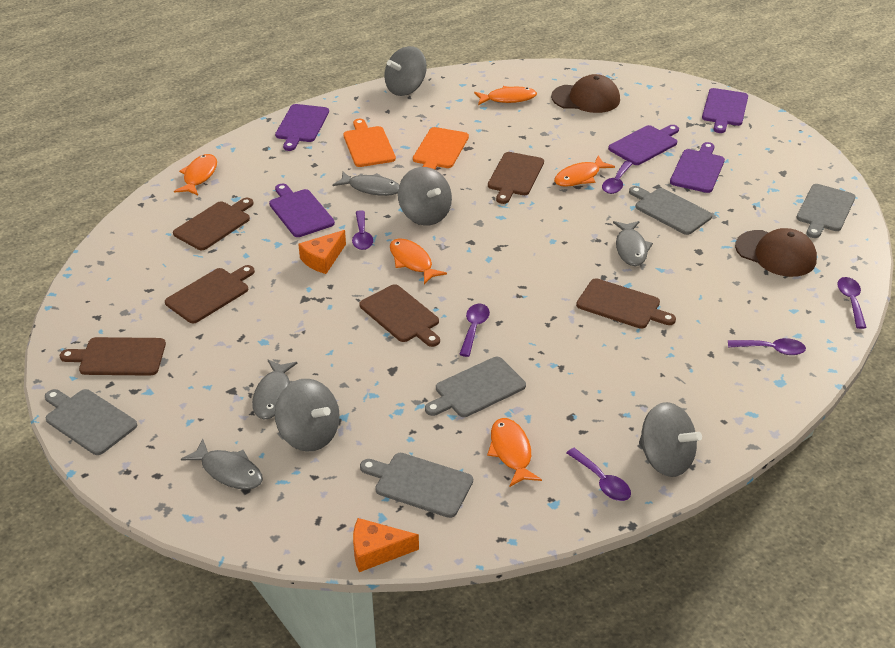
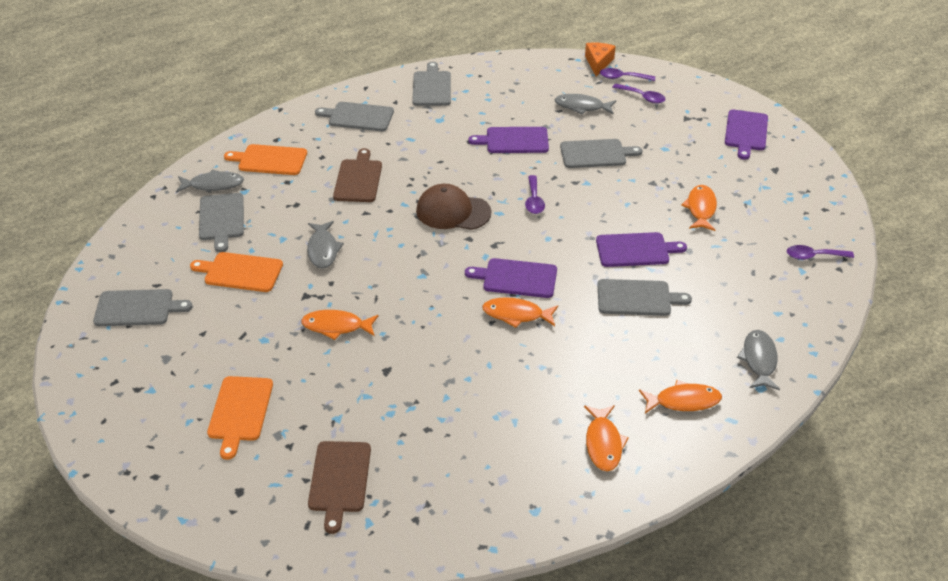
brown cap: [551,74,620,113] [735,228,817,277] = 2 -> [416,184,492,230] = 1
brown cutting board: [60,337,166,376] [165,265,255,323] [173,198,254,250] [359,284,440,347] [488,152,544,204] [576,278,676,329] = 6 -> [308,441,371,534] [333,148,382,202] = 2
grey cutting board: [45,389,137,455] [360,453,473,518] [425,357,526,417] [629,186,712,235] [796,184,855,238] = 5 -> [93,289,192,326] [199,193,244,252] [315,102,394,131] [412,62,451,106] [560,139,642,168] [598,279,692,316] = 6
grey spinning top: [275,379,340,452] [384,46,427,96] [398,167,452,225] [639,402,702,477] = 4 -> none = 0
orange cheese: [298,230,346,274] [353,518,419,572] = 2 -> [585,43,616,76] = 1
orange cutting board: [343,119,396,167] [413,127,469,170] = 2 -> [190,252,283,292] [207,376,273,460] [224,144,307,175] = 3
purple cutting board: [269,184,335,237] [275,104,329,151] [608,125,679,165] [670,142,725,193] [702,88,748,133] = 5 -> [465,258,557,298] [468,127,549,153] [596,232,687,267] [725,110,768,160] = 4
purple spoon: [352,210,373,250] [459,304,490,357] [567,448,631,501] [602,161,633,194] [728,338,806,355] [837,277,867,329] = 6 -> [525,175,545,214] [600,68,655,81] [612,84,666,103] [787,245,854,260] = 4

